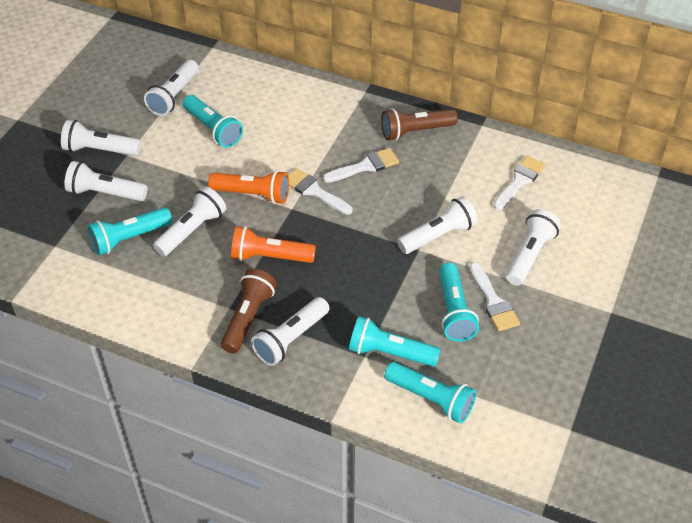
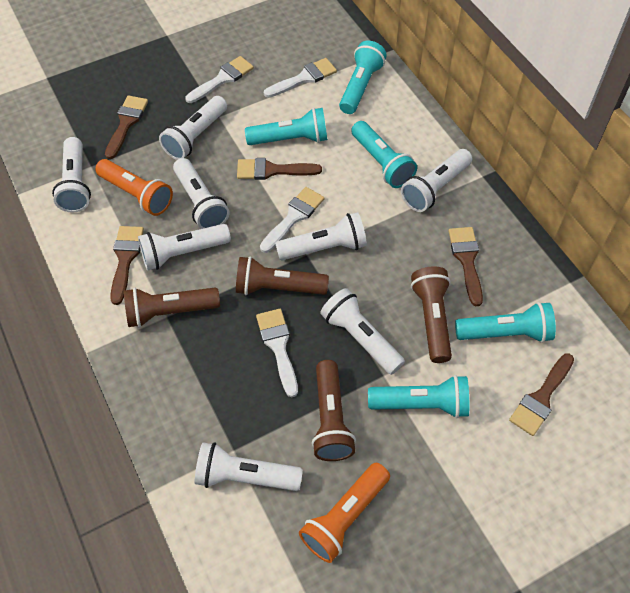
brown brush: none = 0 -> [105,95,148,159] [110,226,144,305] [237,158,322,180] [448,227,483,306] [509,353,574,436] = 5
brown flashlight: [221,269,277,354] [381,108,458,141] = 2 -> [124,288,220,327] [236,256,329,295] [312,360,356,461] [411,266,452,363] = 4
white flashlight: [61,120,141,156] [64,161,148,201] [144,60,199,116] [153,187,226,256] [251,297,330,366] [397,196,478,254] [506,209,561,286] = 7 -> [52,137,91,212] [138,224,231,271] [159,96,227,160] [173,158,230,229] [195,442,303,491] [275,212,367,261] [320,288,405,375] [401,149,472,212] = 8

